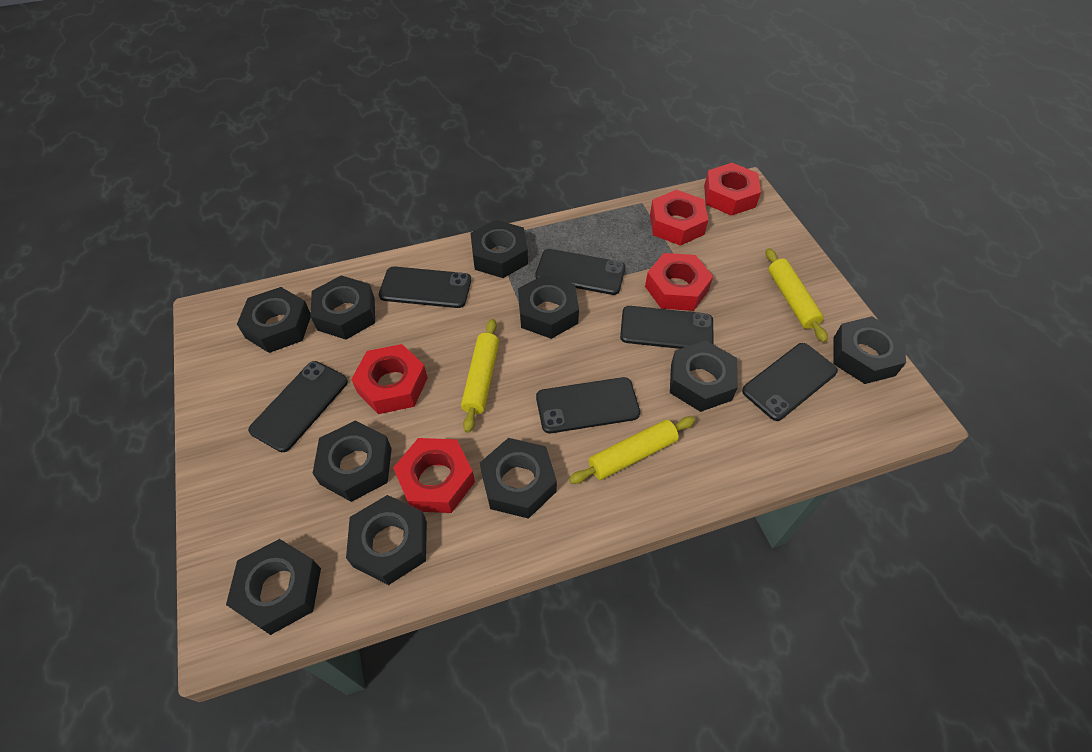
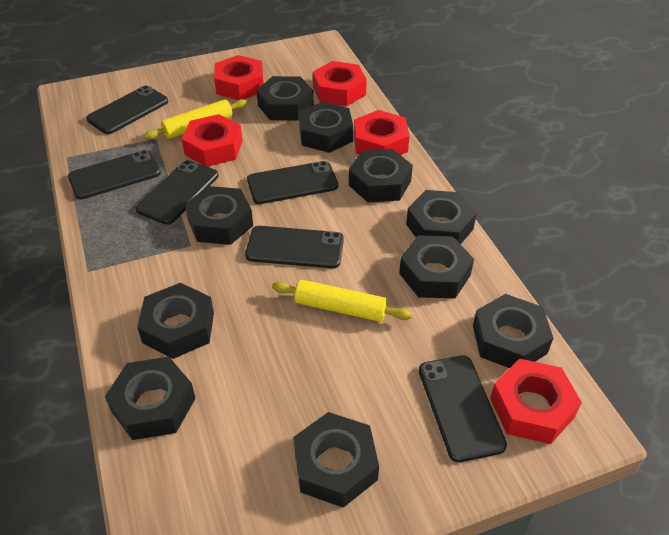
yellow rolling pin: [461,319,499,433] [569,416,696,484] [766,248,828,342] = 3 -> [144,99,248,140] [272,280,412,322] = 2

